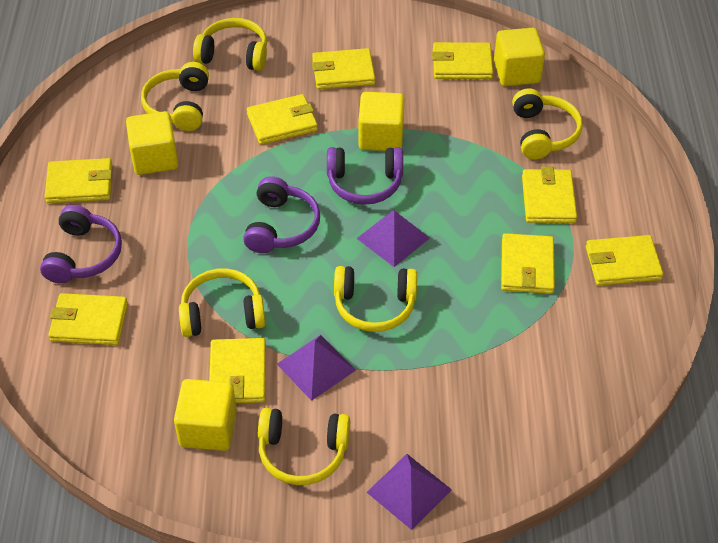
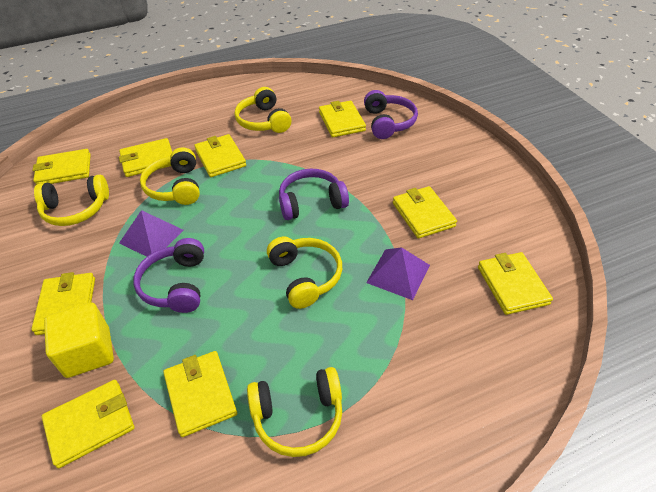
purple pyramid: [277,335,356,401] [356,210,430,267] [367,454,452,530] = 3 -> [119,210,184,257] [366,247,430,300] = 2
yellow cube: [126,111,178,175] [174,379,237,451] [359,92,405,151] [494,28,545,86] = 4 -> [44,302,114,378] = 1
yellow headphones: [141,62,209,131] [179,269,266,337] [193,18,267,71] [258,408,350,485] [334,266,417,332] [512,88,583,159] = 6 -> [34,175,109,226] [140,147,200,205] [234,87,291,133] [247,367,342,457] [267,237,342,309] = 5

